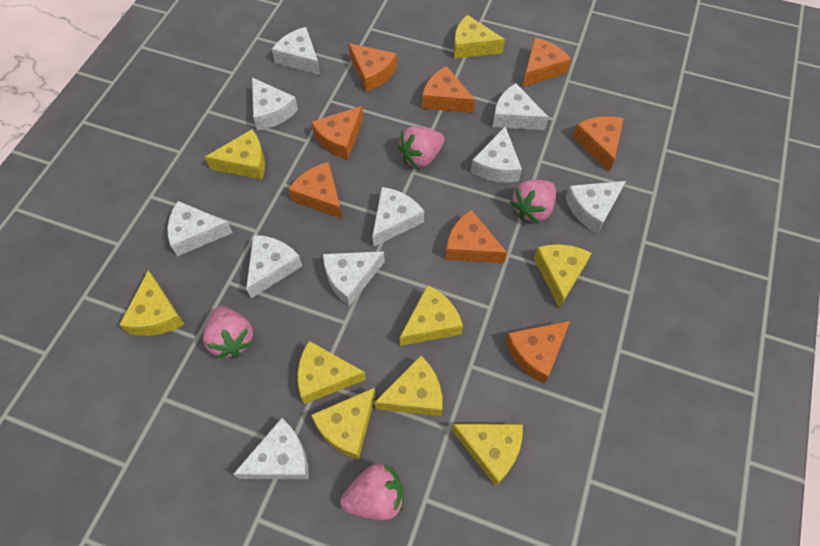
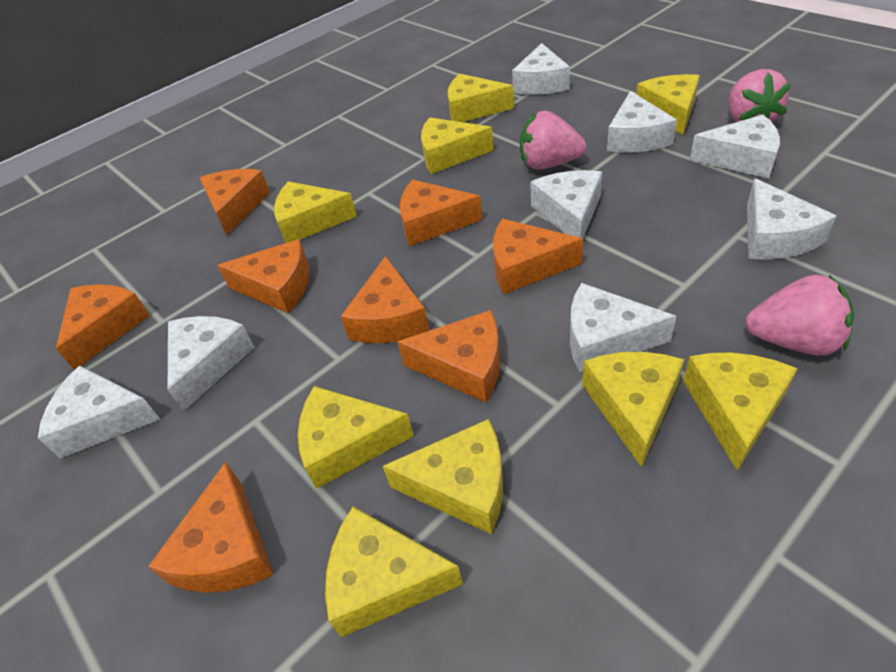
pink strawberry: [203,306,254,359] [340,463,404,520] [398,126,444,168] [510,180,556,224] = 4 -> [520,111,586,170] [729,69,791,122] [745,275,854,356] = 3
white cheese: [167,201,233,256] [233,418,309,479] [246,235,302,298] [252,78,298,130] [272,27,320,75] [323,251,385,306] [372,187,424,247] [471,126,522,183] [493,83,549,130] [565,181,626,234] = 10 -> [38,365,160,458] [168,316,255,411] [512,43,570,95] [530,170,602,238] [570,283,676,372] [607,91,677,152] [690,115,780,179] [747,178,836,260] = 8

